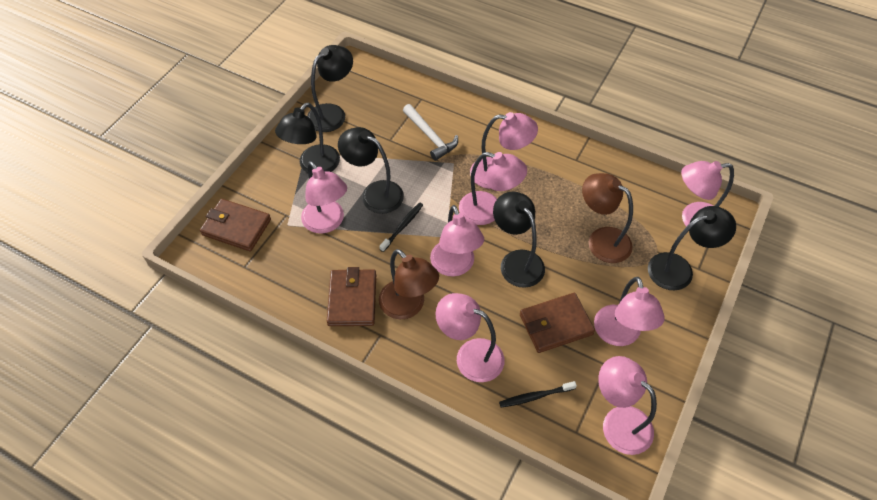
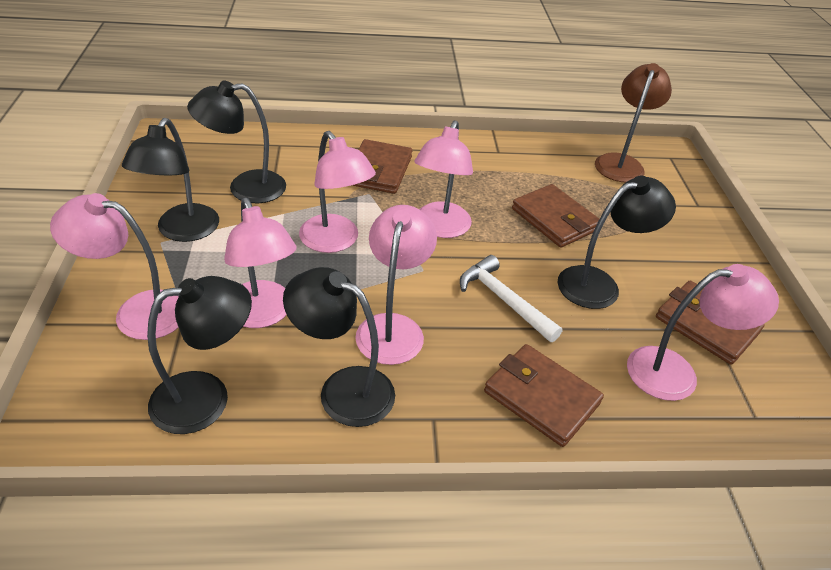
black toothbrush: [379,202,423,252] [499,381,577,408] = 2 -> none = 0
brown lamp: [379,249,439,319] [582,173,633,263] = 2 -> [595,63,672,182] = 1
brown wallet: [200,199,271,251] [327,267,376,326] [520,293,595,353] = 3 -> [352,139,412,194] [484,344,604,447] [512,184,599,248] [656,280,765,365] = 4
pink lamp: [301,161,347,234] [430,205,484,277] [436,293,505,382] [459,152,527,225] [470,112,538,189] [594,277,665,346] [598,356,657,455] [681,161,734,227] = 8 -> [50,193,179,340] [224,198,297,328] [299,131,376,253] [355,205,437,365] [414,120,473,238] [627,264,779,401] = 6

